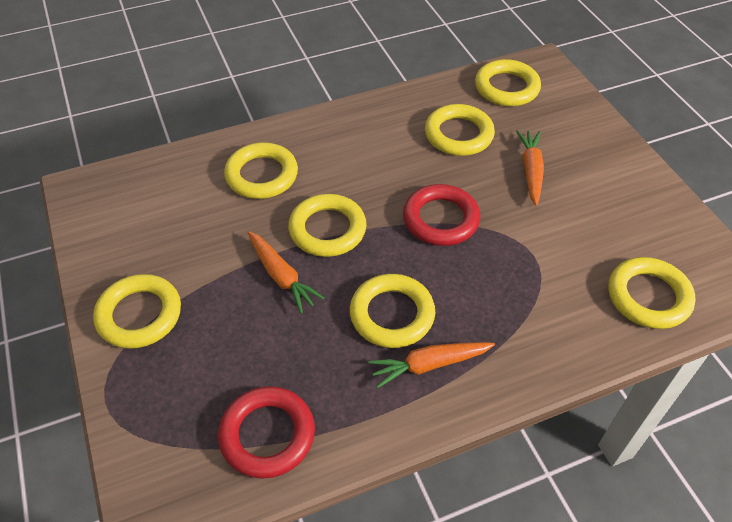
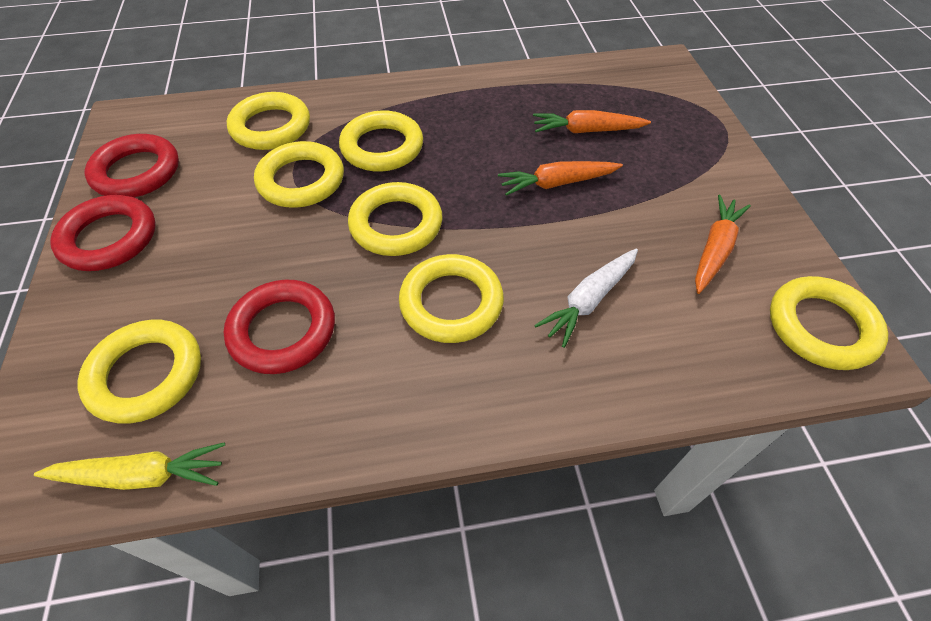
red ring: [218,386,315,479] [403,184,480,246] = 2 -> [50,195,156,271] [85,134,179,198] [224,280,335,374] = 3
white carrot: none = 0 -> [534,249,638,348] = 1
yellow carrot: none = 0 -> [34,442,225,490] = 1

